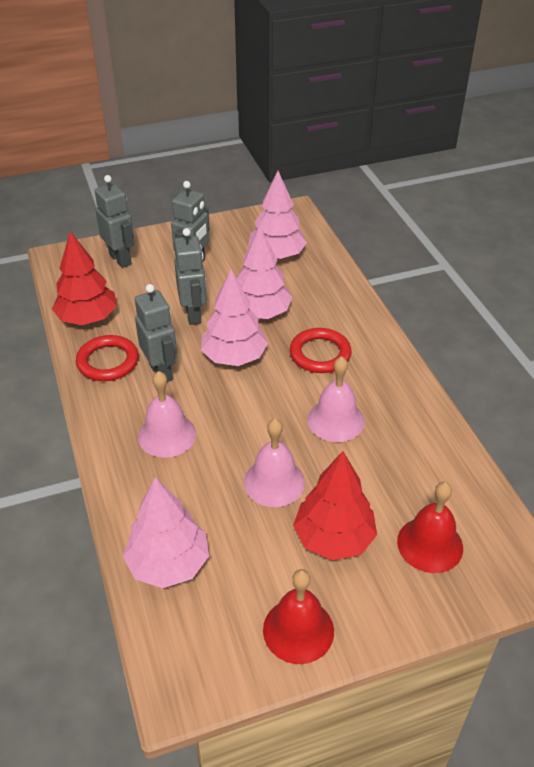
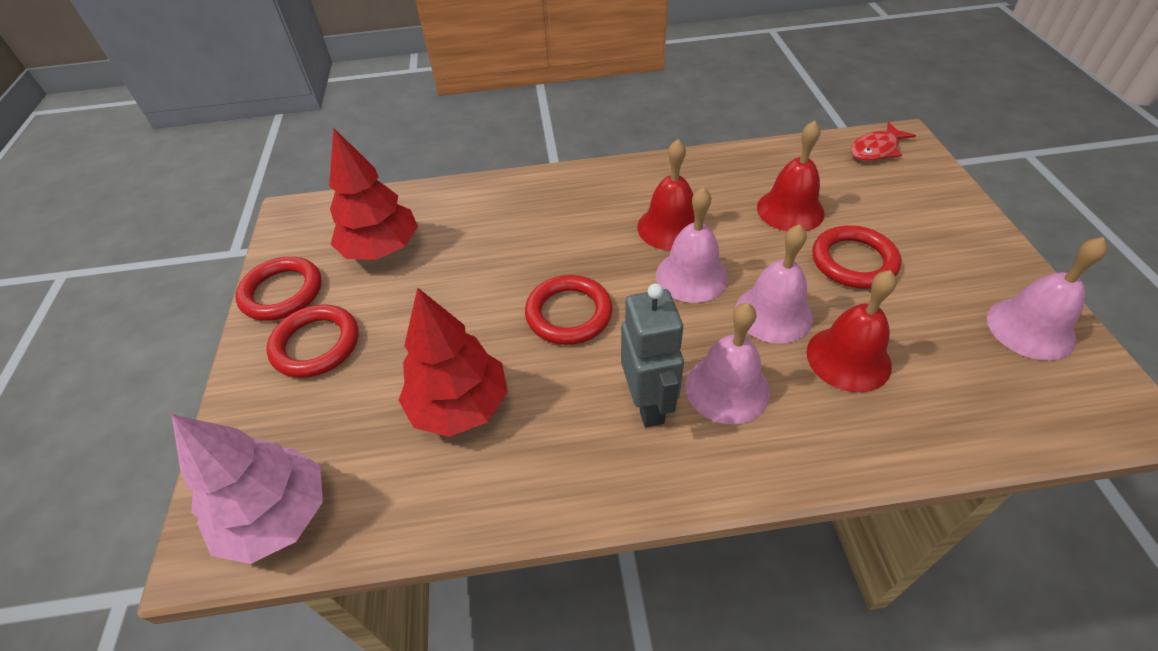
grey robot: [95,175,135,268] [135,284,177,382] [171,181,210,262] [174,228,207,325] = 4 -> [621,283,684,428] = 1
pink bell: [138,371,196,458] [244,419,305,507] [307,356,365,442] = 3 -> [656,187,728,303] [685,303,770,424] [735,224,813,344] [987,237,1108,360] = 4
pink tree: [123,477,209,588] [201,270,268,366] [237,226,292,319] [248,171,307,259] = 4 -> [172,414,323,564] = 1
red bell: [263,569,334,664] [397,482,463,573] = 2 -> [637,139,695,251] [757,120,825,232] [806,270,897,393] = 3
red fish: none = 0 -> [850,122,916,161] = 1
red ring: [76,335,139,381] [290,328,351,373] = 2 -> [235,257,322,321] [267,304,358,378] [525,275,613,345] [812,225,901,288] = 4

